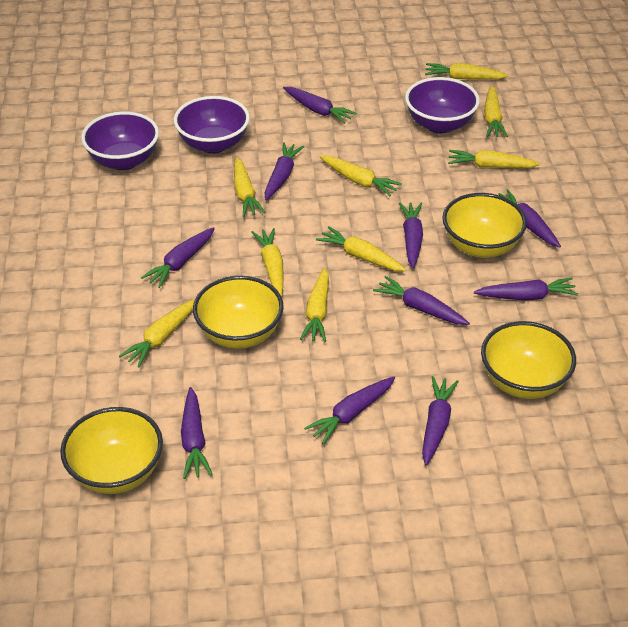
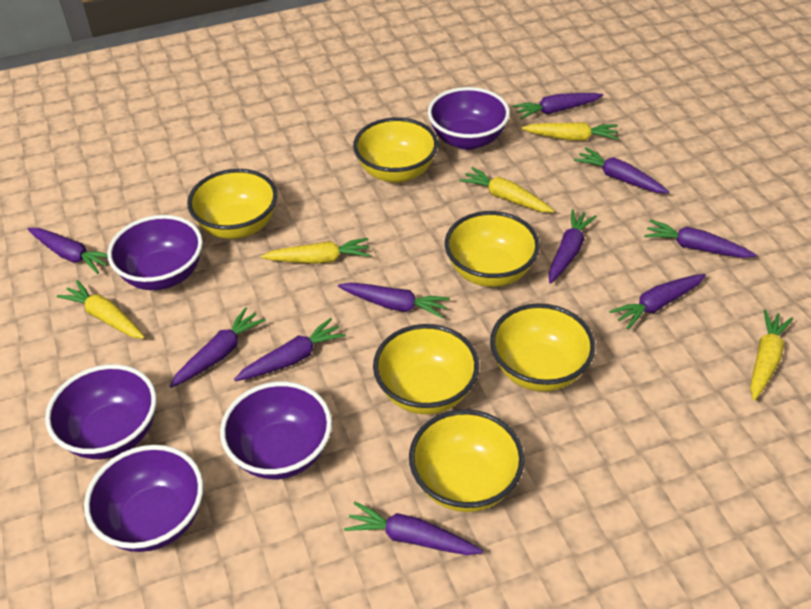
purple bowl: [81,111,159,170] [174,96,250,154] [405,77,480,133] = 3 -> [45,364,157,459] [84,445,204,552] [107,215,203,290] [220,381,332,479] [428,87,510,150] = 5
yellow bowl: [60,407,163,494] [193,276,284,349] [442,193,527,258] [481,321,576,399] = 4 -> [187,169,277,239] [353,117,438,183] [373,324,479,414] [409,409,524,512] [445,211,540,287] [490,303,595,392] = 6
yellow carrot: [119,299,195,367] [234,157,266,217] [251,228,284,297] [300,267,329,342] [316,226,406,271] [320,156,402,196] [425,63,509,80] [448,150,540,168] [484,85,508,137] = 9 -> [57,280,145,339] [261,238,371,264] [460,167,554,213] [521,122,619,141] [750,309,793,401] = 5

